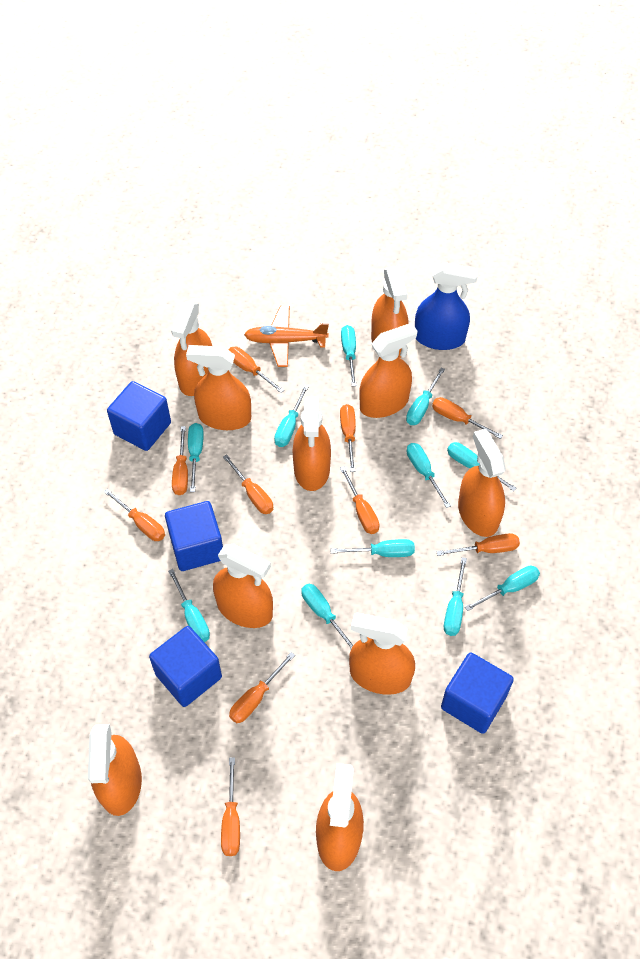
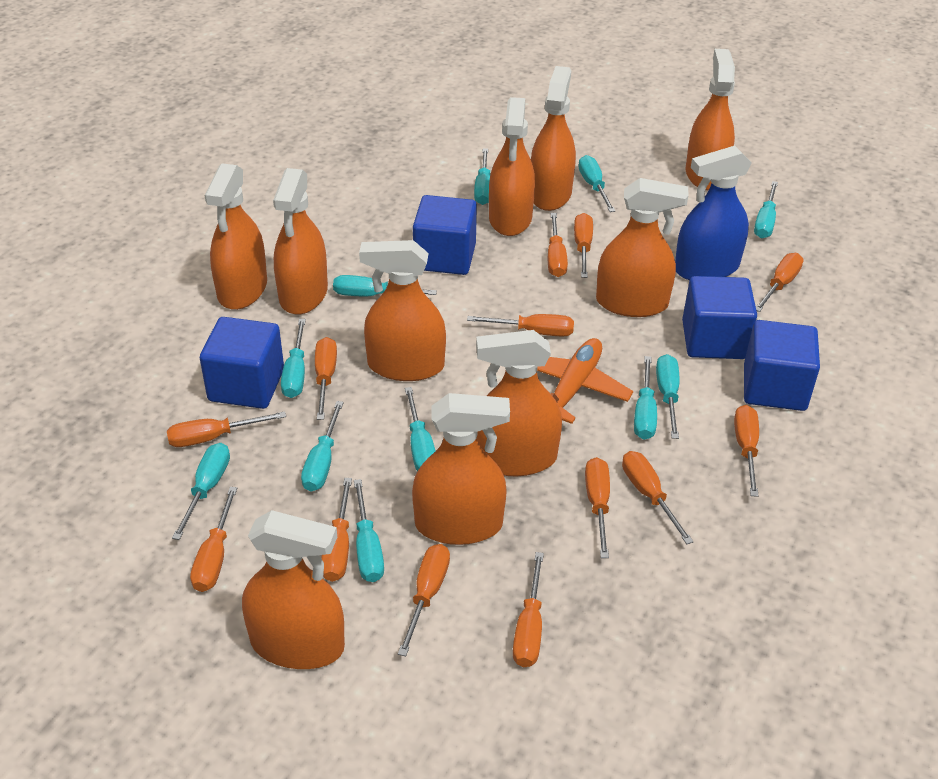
orange screwdriver: [104,489,165,541] [172,426,188,495] [221,757,240,856] [223,454,273,514] [229,347,284,393] [229,652,295,723] [340,404,356,472] [340,466,380,534] [432,397,503,439] [436,533,520,556] = 10 -> [167,412,286,447] [190,487,237,592] [315,337,337,420] [321,478,352,582] [398,544,450,656] [467,314,574,337] [513,552,544,667] [548,213,568,277] [574,213,593,278] [585,457,610,558] [622,451,694,544] [734,405,759,497] [756,253,804,312] = 13

